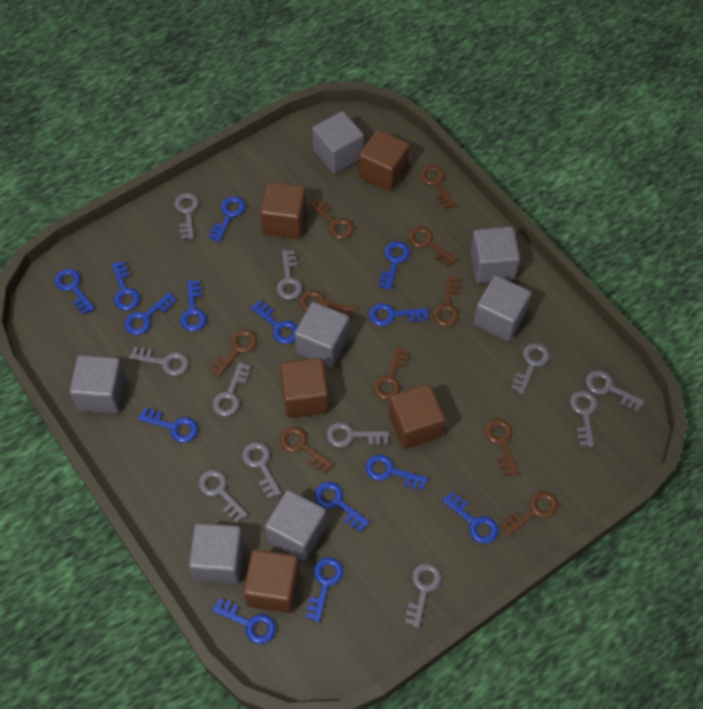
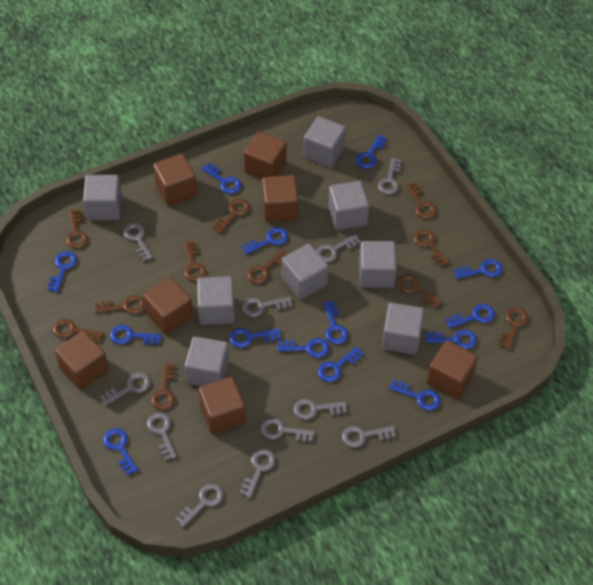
brown cube: [243,549,300,613] [260,182,307,239] [280,358,329,418] [359,130,410,192] [389,384,445,449] = 5 -> [55,331,109,390] [143,277,193,335] [153,154,197,206] [198,377,246,434] [244,131,287,179] [262,175,299,222] [427,340,478,399] = 7
brown key: [209,329,257,377] [279,427,334,474] [299,290,358,319] [309,198,354,239] [373,346,409,400] [408,226,457,267] [420,165,456,209] [433,276,460,327] [485,418,518,476] [500,491,558,536] = 10 -> [53,319,104,342] [66,209,88,249] [94,295,145,314] [151,363,176,410] [183,241,206,282] [212,199,250,233] [247,250,288,284] [397,275,442,309] [405,182,437,219] [414,229,450,267] [499,307,528,350] = 11
grey cube: [70,355,126,414] [189,523,244,584] [265,490,327,561] [294,302,350,367] [312,111,364,173] [470,226,520,283] [474,276,531,341] = 7 -> [83,175,122,220] [184,336,229,386] [197,276,235,325] [281,244,329,300] [303,116,346,168] [328,181,369,230] [359,241,397,288] [382,303,424,355] = 8

